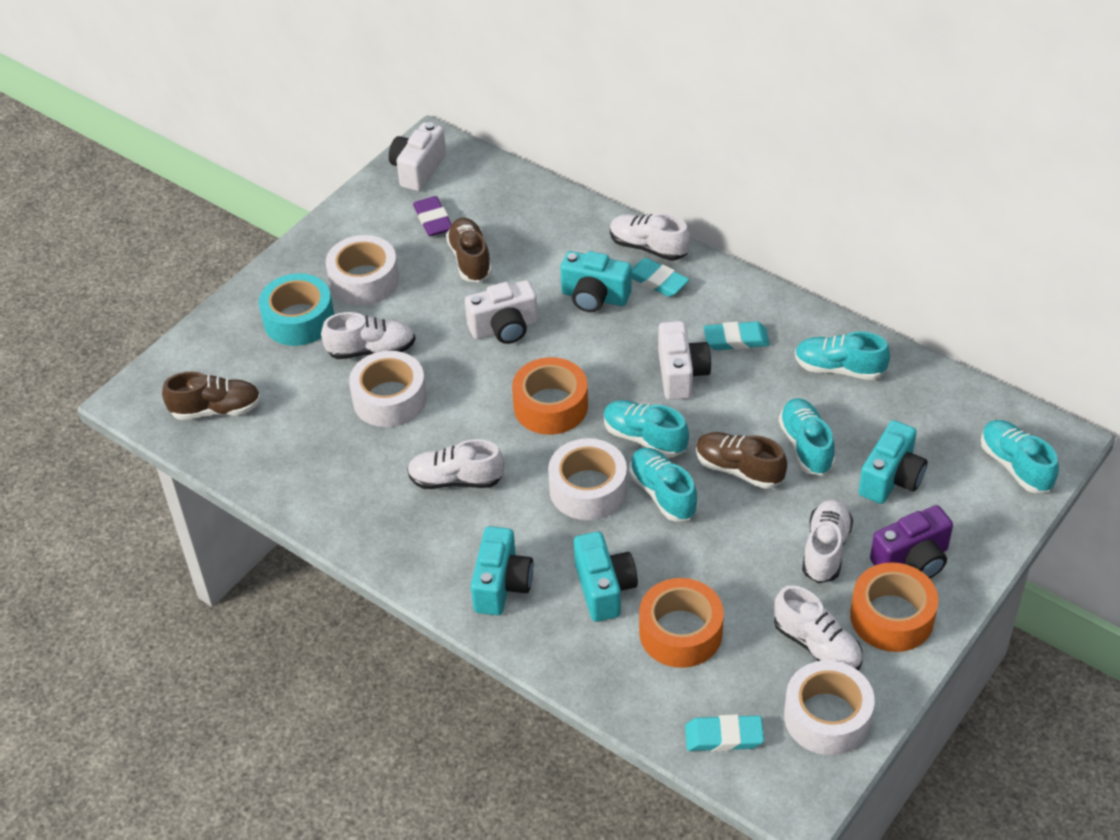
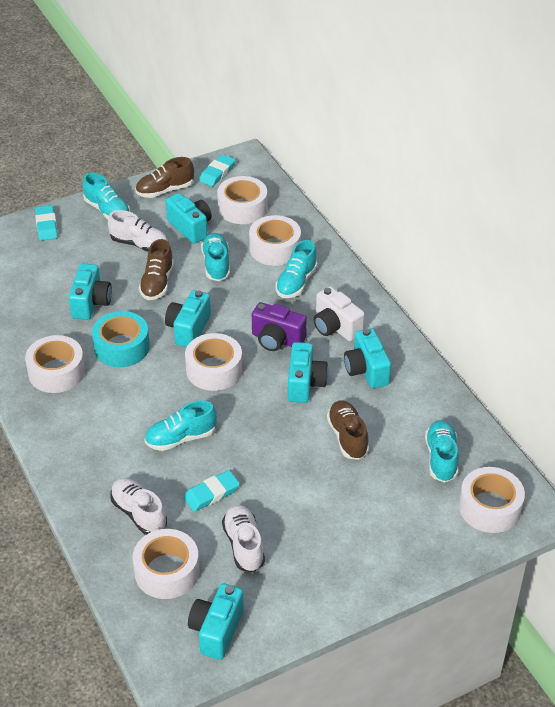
orange tape: [512,357,588,435] [639,578,724,668] [850,562,938,652] = 3 -> none = 0
purple eraser: [413,196,451,236] = 1 -> none = 0
turquoise camera: [471,526,533,615] [560,251,632,312] [574,532,638,622] [858,420,927,504] = 4 -> [69,264,112,320] [165,290,211,347] [166,193,212,244] [188,583,244,660] [288,342,328,403] [344,328,391,388] = 6
white camera: [389,122,446,191] [465,280,538,344] [658,321,711,400] = 3 -> [314,286,365,341] = 1
white shoe: [321,312,416,359] [407,439,504,489] [610,213,690,261] [774,585,863,671] [802,499,853,583] = 5 -> [108,210,168,252] [110,478,167,535] [222,505,265,572] = 3
white tape: [326,235,399,306] [349,351,427,427] [548,438,627,520] [784,660,875,755] = 4 -> [25,335,85,393] [132,529,199,599] [185,333,242,391] [217,176,267,224] [249,215,301,266] [459,467,525,533] = 6

